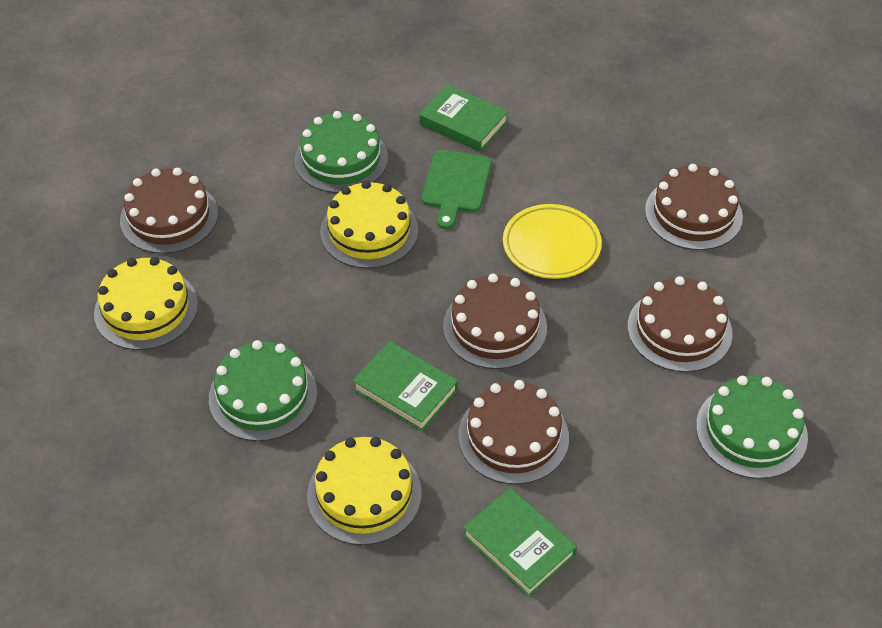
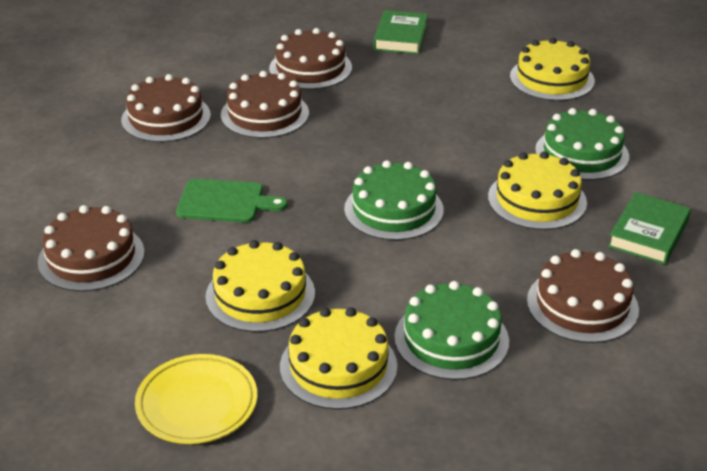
green book: [353,341,458,431] [419,85,508,152] [463,488,577,597] = 3 -> [374,10,428,54] [608,192,691,265] = 2
yellow cake: [94,257,198,350] [307,437,422,545] [320,181,418,269] = 3 -> [205,240,315,332] [280,307,398,410] [488,151,587,230] [510,38,595,101] = 4

